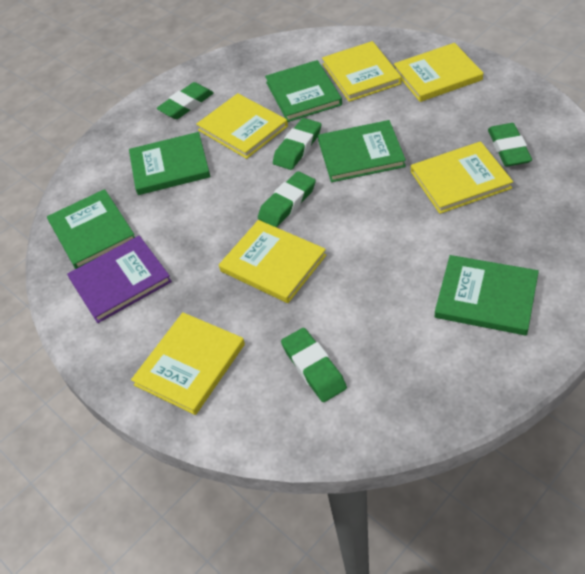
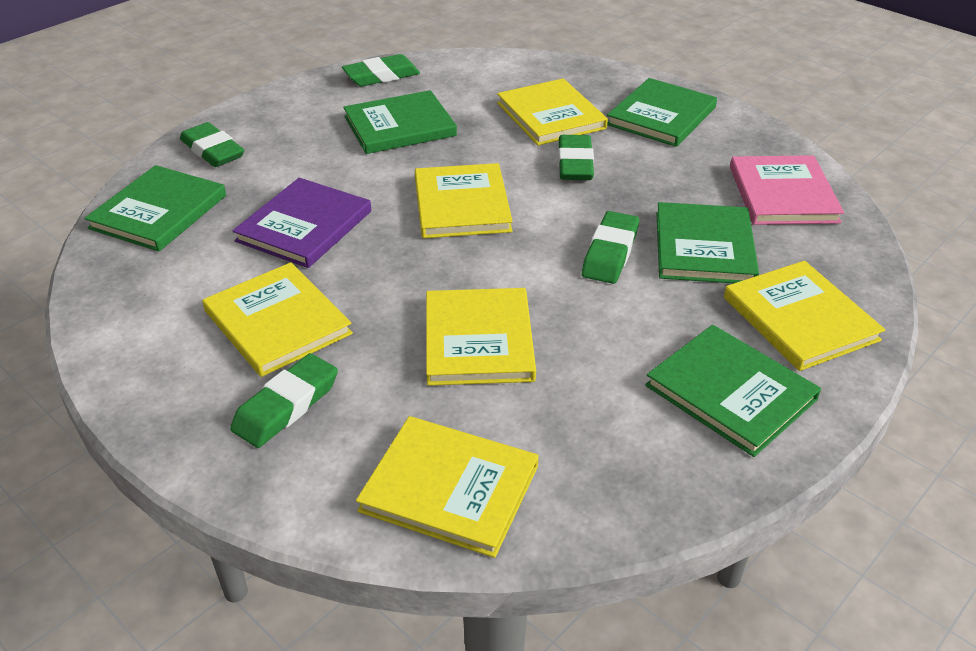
pink book: none = 0 -> [730,155,844,225] = 1

